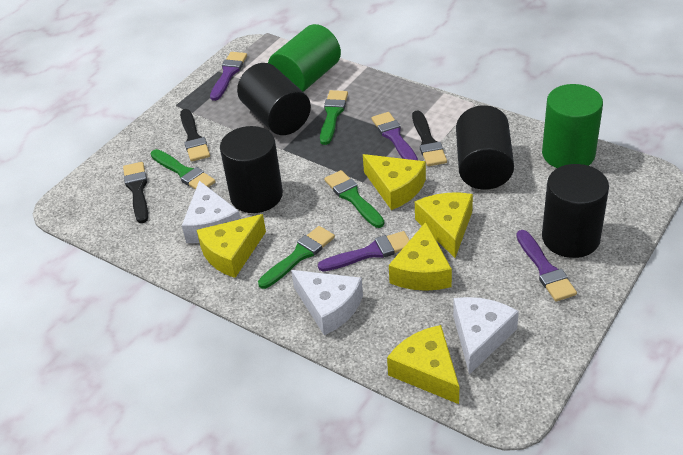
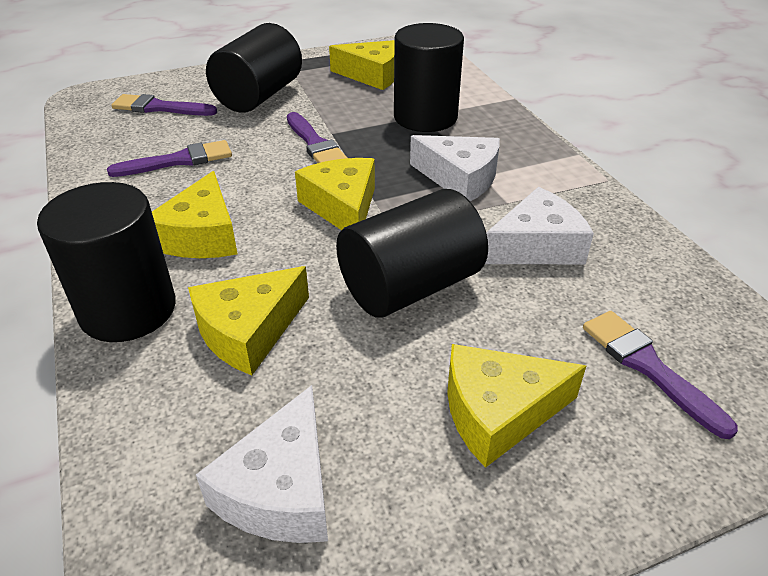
black brush: [123,162,148,223] [180,109,210,162] [412,110,447,166] = 3 -> none = 0
green brush: [151,149,216,190] [258,226,335,289] [320,90,348,145] [324,170,384,228] = 4 -> none = 0
green cylinder: [268,24,341,92] [542,84,603,168] = 2 -> none = 0

